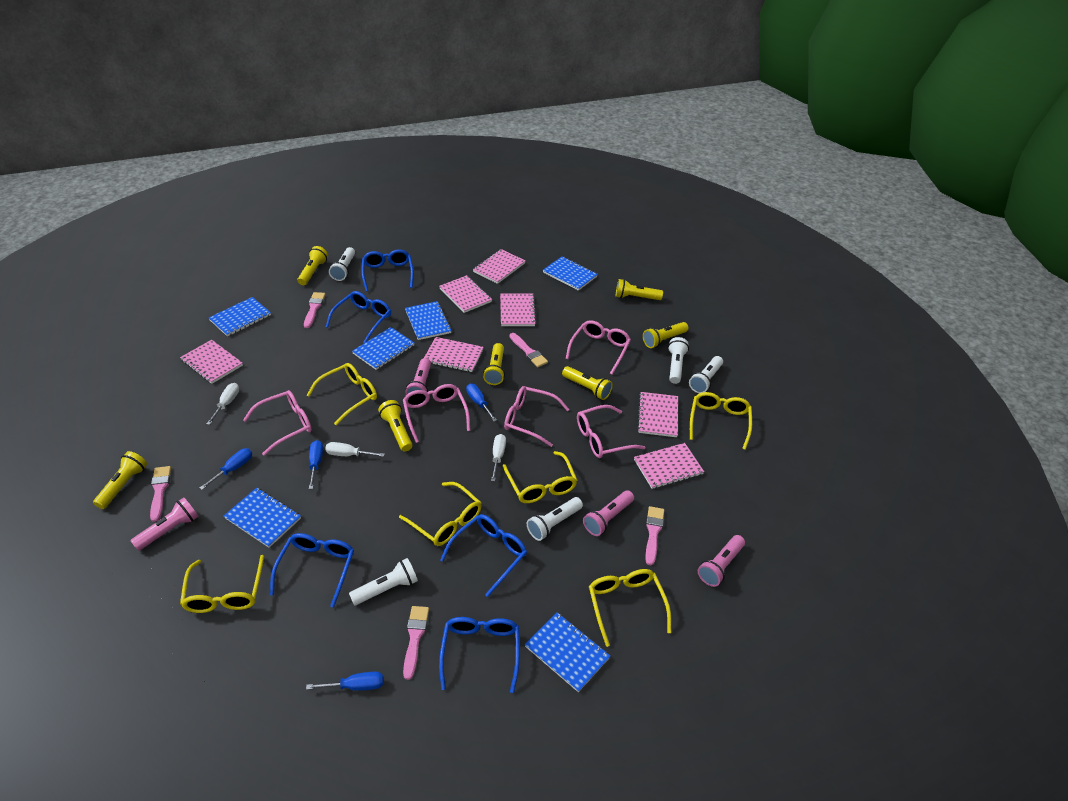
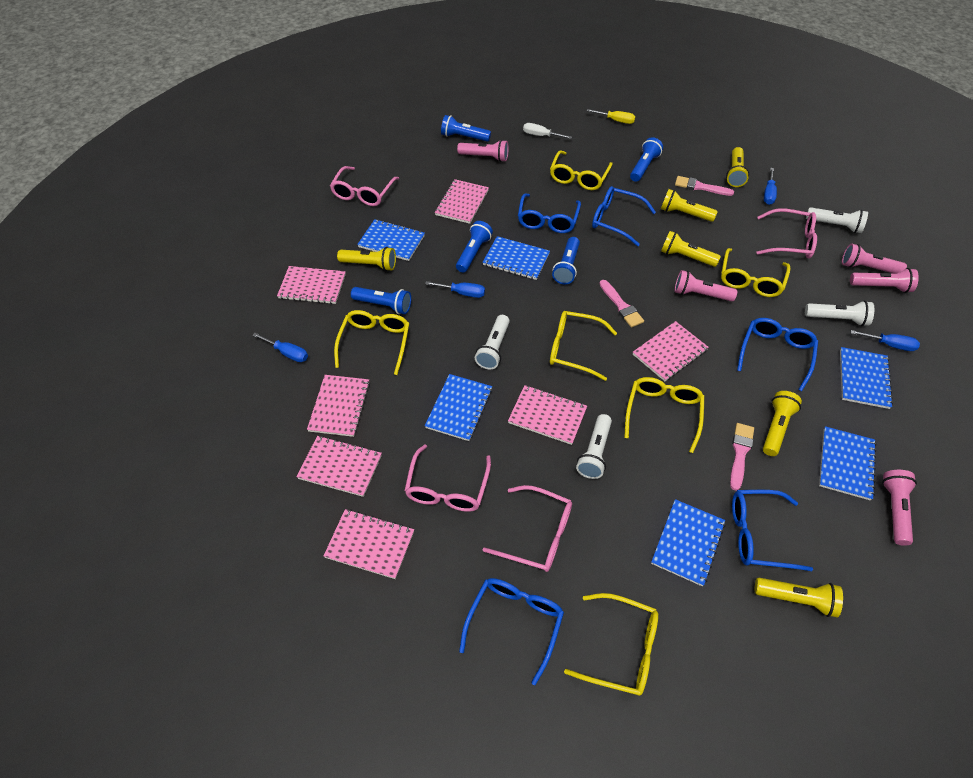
blue flashlight: none = 0 -> [351,287,411,314] [441,115,491,142] [456,221,493,272] [552,237,580,284] [630,137,663,182] = 5
pink brush: [150,466,171,522] [304,292,325,328] [403,606,429,680] [510,333,548,367] [645,506,664,565] = 5 -> [600,280,644,327] [675,176,734,196] [730,423,754,491] = 3
pink flashlight: [131,497,199,551] [405,358,431,395] [583,490,634,536] [698,535,745,587] = 4 -> [457,140,509,162] [674,270,738,301] [842,243,907,274] [850,268,919,293] [882,470,917,546] = 5
pink glasses: [243,390,312,455] [403,384,470,443] [504,386,569,447] [566,320,631,374] [577,405,646,458] = 5 -> [330,166,399,206] [404,444,491,512] [482,485,572,572] [756,208,817,258] = 4
white flashlight: [329,247,355,281] [349,558,418,605] [527,497,583,541] [668,337,689,384] [689,356,723,393] = 5 -> [475,315,510,369] [576,414,612,479] [805,301,874,326] [806,207,868,233] = 4
white screwdriver: [207,383,239,425] [325,442,385,457] [491,434,506,481] = 3 -> [523,123,572,139] = 1
yellow flashlight: [93,451,147,509] [297,246,328,285] [378,400,412,451] [483,343,505,385] [562,366,613,400] [616,279,663,300] [643,322,688,348] = 7 -> [337,247,396,271] [661,189,718,222] [661,231,721,267] [726,147,749,187] [755,578,843,617] [763,391,802,456] = 6
yellow screwdriver: none = 0 -> [586,109,636,124] = 1

